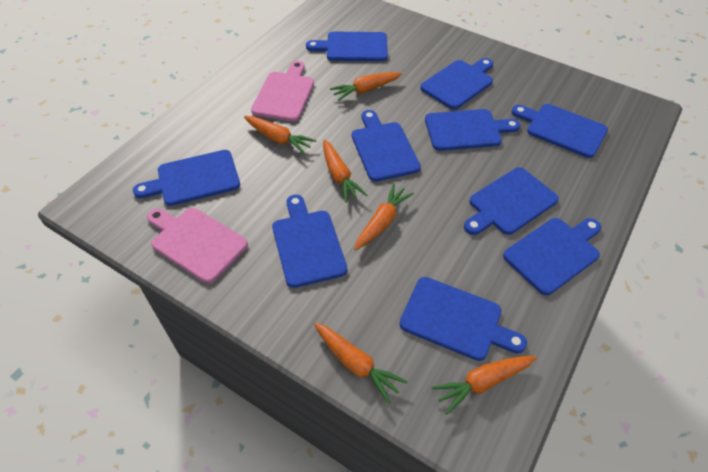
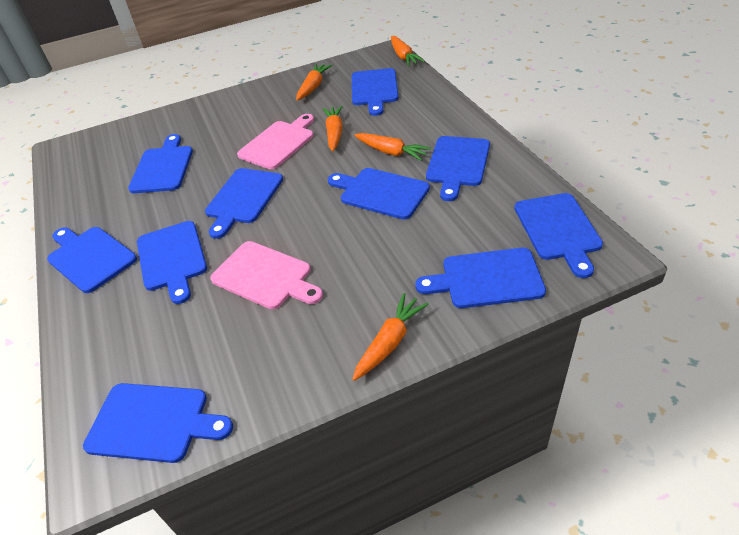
orange carrot: [244,116,316,154] [314,323,408,404] [323,140,367,203] [330,72,402,101] [354,184,414,250] [432,356,537,415] = 6 -> [296,64,332,100] [323,106,343,151] [352,293,429,381] [354,133,431,161] [391,36,425,66] = 5

